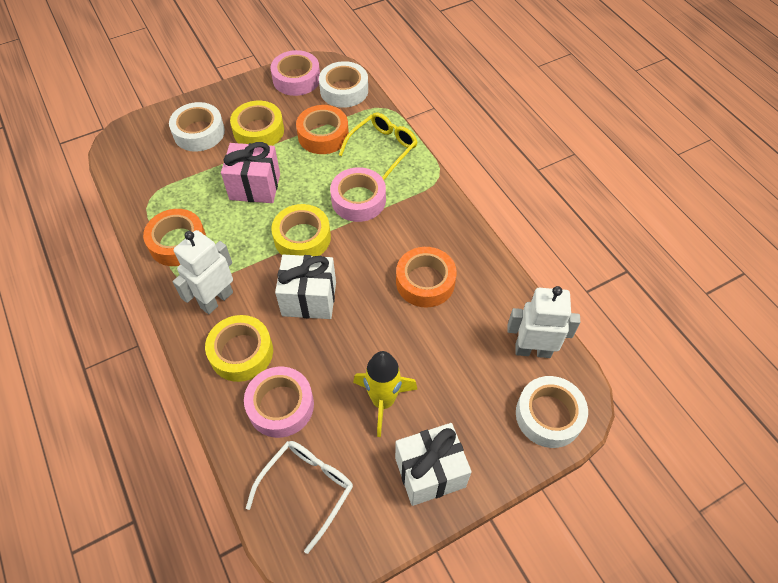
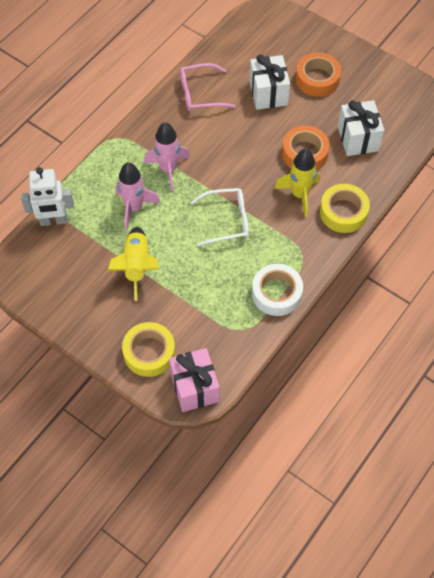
orange tape: [143,209,206,266] [296,105,349,154] [396,247,457,308] = 3 -> [282,126,330,170] [296,52,341,97] = 2
pink glasses: none = 0 -> [180,63,235,111] = 1
pink rocket: none = 0 -> [116,162,161,230] [144,122,190,192] = 2
pink tape: [244,367,314,438] [271,50,320,96] [330,167,386,222] = 3 -> none = 0
white robot: [173,230,233,314] [507,286,580,358] = 2 -> [21,167,74,226] = 1
white tape: [169,102,225,152] [319,61,368,108] [516,376,588,448] = 3 -> [252,264,303,316] = 1
yellow glasses: [339,112,417,180] = 1 -> none = 0
yellow rocket: [353,351,417,437] = 1 -> [107,226,159,301] [274,149,320,217] = 2
yellow tape: [205,315,273,382] [230,101,284,146] [271,204,331,256] = 3 -> [122,322,175,377] [320,184,370,233] = 2

